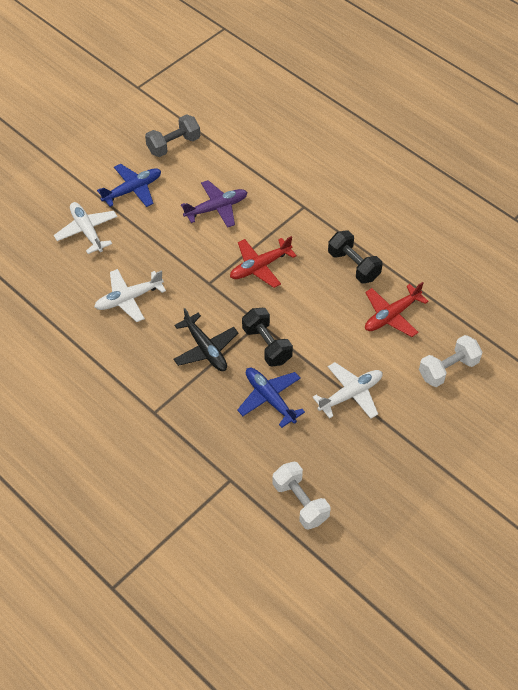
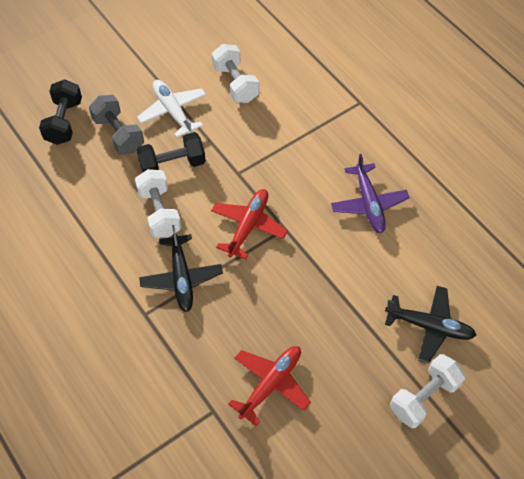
black plane: [173,308,238,371] = 1 -> [139,225,223,312] [385,286,477,363] = 2
blue plane: [97,164,161,207] [237,368,305,428] = 2 -> none = 0
white dumbbell: [272,462,331,530] [419,335,482,387] = 2 -> [135,169,181,238] [212,44,259,103] [390,354,466,428] = 3
white plane: [54,202,117,254] [94,269,166,322] [313,362,382,419] = 3 -> [137,80,206,138] = 1

